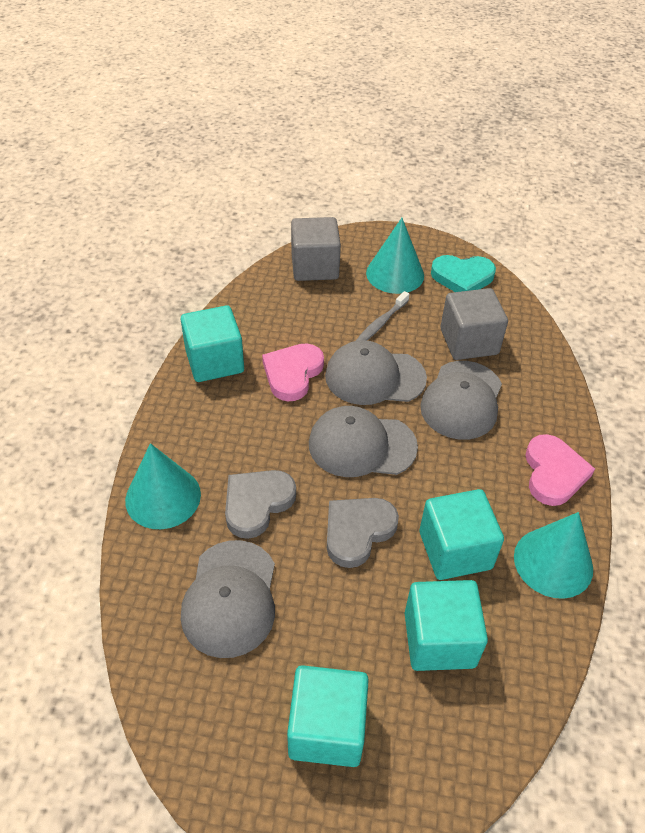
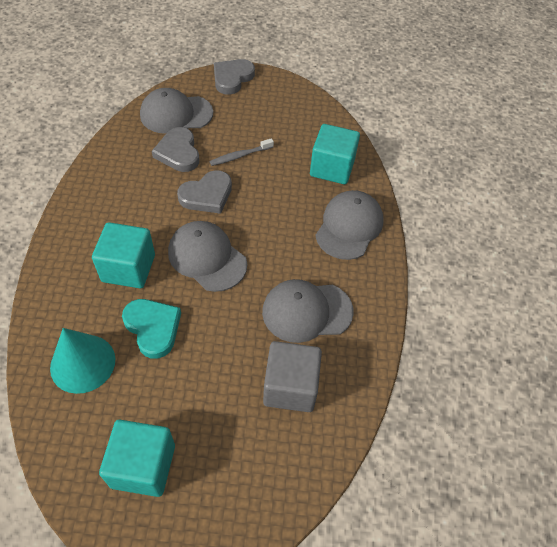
grey cube: [291,217,341,281] [440,288,508,360] = 2 -> [263,341,322,412] = 1
grey heart: [225,470,296,539] [327,498,399,568] = 2 -> [152,127,199,172] [177,170,232,214] [214,59,255,95] = 3
pink heart: [262,343,324,401] [525,434,595,506] = 2 -> none = 0
turquoise cone: [125,443,201,529] [366,218,424,294] [514,512,593,599] = 3 -> [50,328,115,394] = 1
turquoise cube: [181,305,244,382] [287,665,369,767] [405,580,488,671] [419,489,504,580] = 4 -> [92,222,155,288] [99,420,175,497] [310,124,360,184] = 3

